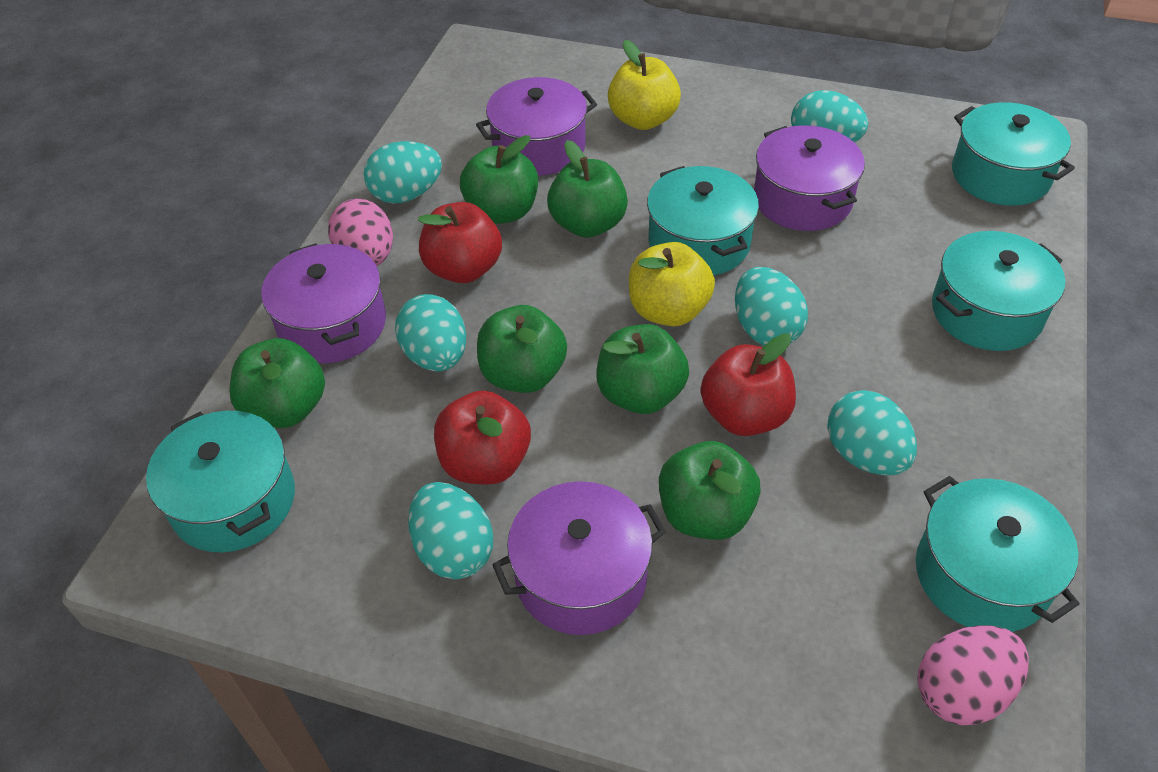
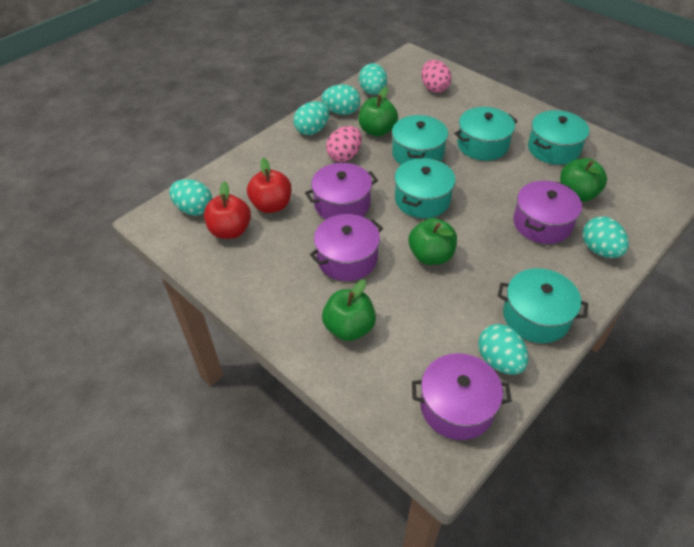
green apple: [229,338,325,428] [460,135,538,224] [477,305,567,393] [547,140,628,238] [597,324,689,414] [659,441,761,540] = 6 -> [322,279,376,341] [359,87,398,137] [409,218,457,265] [560,158,607,202] = 4
red apple: [418,202,502,283] [434,391,531,485] [701,333,796,436] = 3 -> [204,181,251,239] [247,158,291,213] = 2
yellow apple: [608,40,681,130] [629,242,715,326] = 2 -> none = 0

